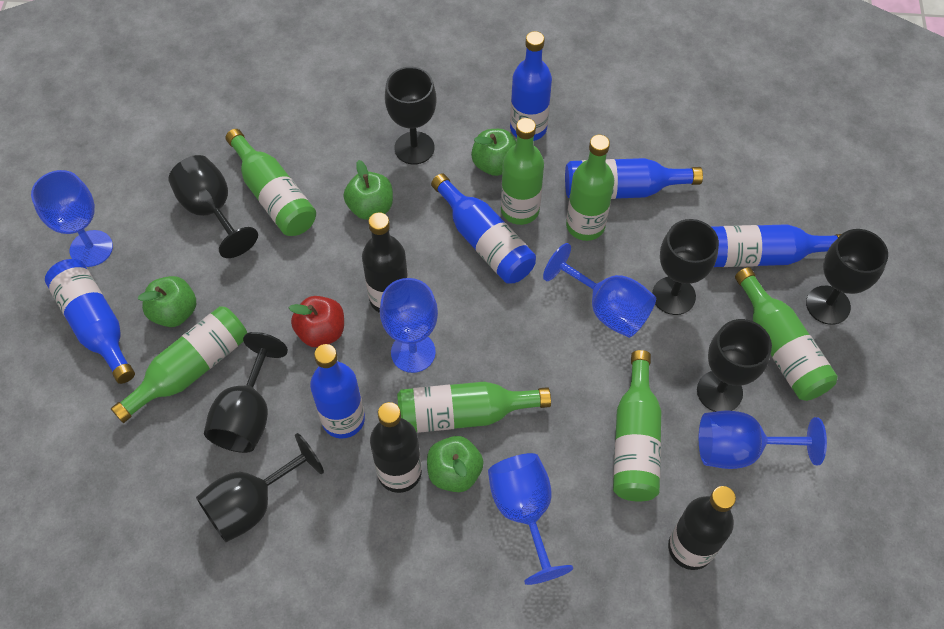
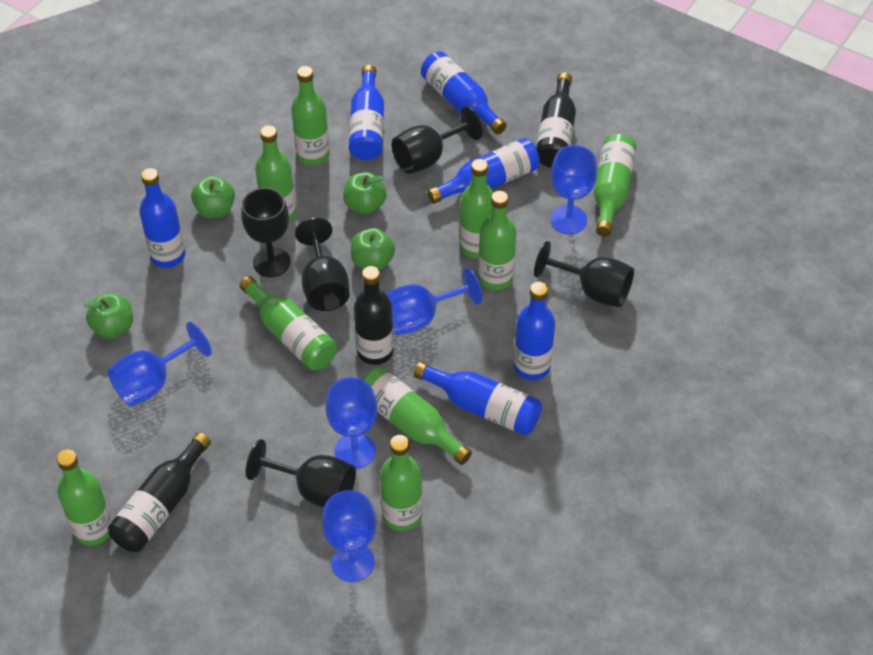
black goblet: [168,155,258,258] [196,433,324,542] [204,332,288,453] [385,67,436,164] [652,219,719,315] [697,319,772,412] [806,229,888,325] = 7 -> [241,188,291,277] [246,439,356,508] [295,218,350,311] [392,106,483,174] [534,241,634,307] = 5
green bottle: [111,306,247,423] [226,129,316,236] [397,382,551,433] [501,118,544,225] [566,135,614,241] [613,350,661,501] [735,267,838,401] = 7 -> [57,449,113,546] [239,276,337,370] [255,125,296,222] [291,66,330,166] [363,367,472,465] [380,435,423,531] [459,159,494,259] [478,191,516,290] [594,134,637,237] = 9
red apple: [289,296,344,347] = 1 -> none = 0

